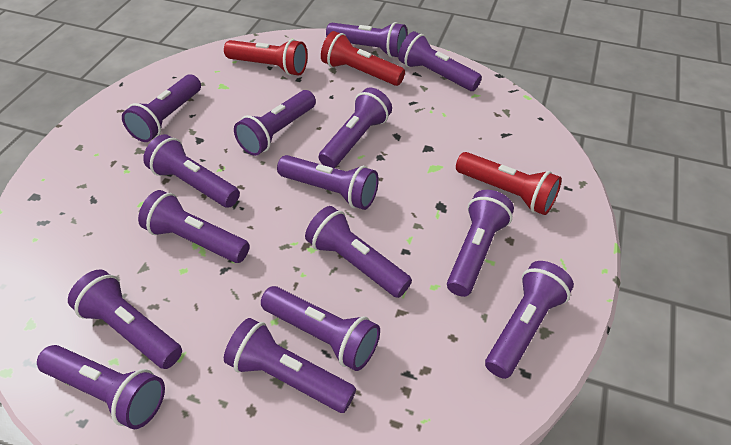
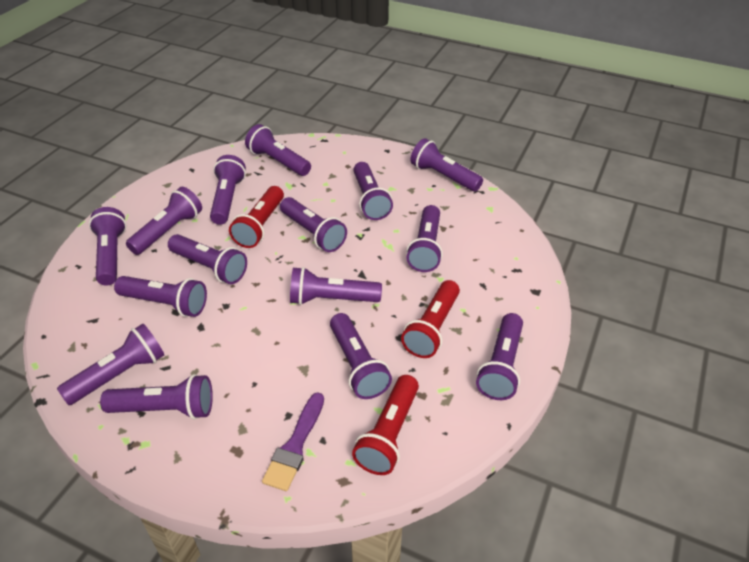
purple brush: none = 0 -> [262,392,324,491] = 1

